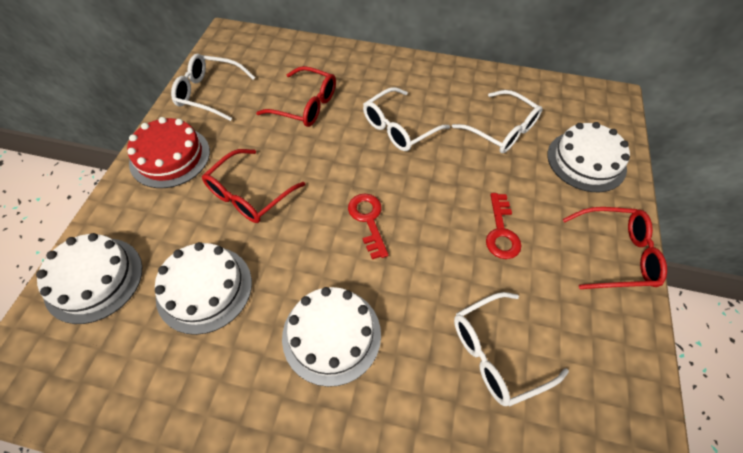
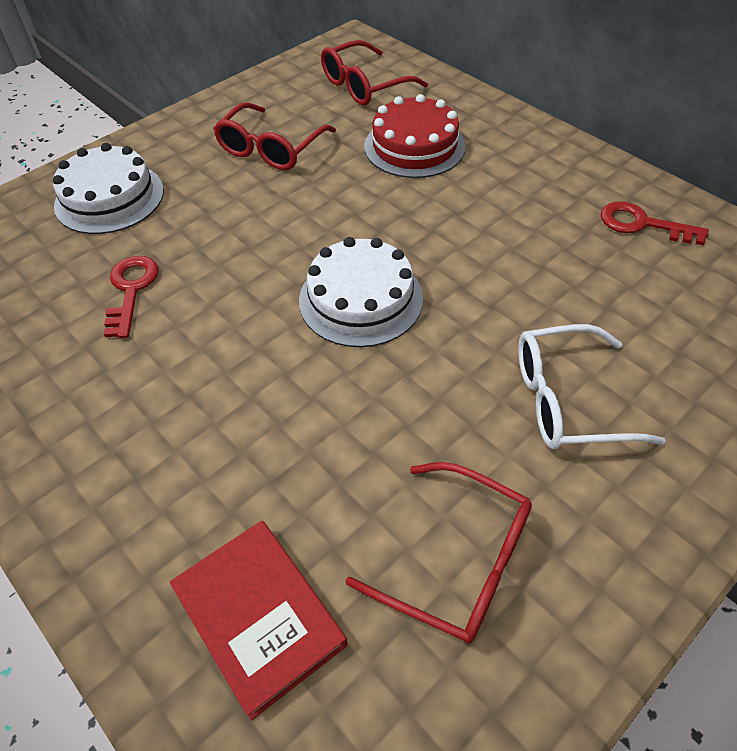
red book: none = 0 -> [170,521,347,720] = 1
white cake: [36,233,142,324] [155,242,252,335] [282,287,381,387] [547,122,630,192] = 4 -> [53,143,164,234] [299,237,423,347] = 2
white glasses: [171,54,255,121] [363,87,450,151] [452,90,543,153] [454,292,569,406] = 4 -> [518,324,666,449] = 1

